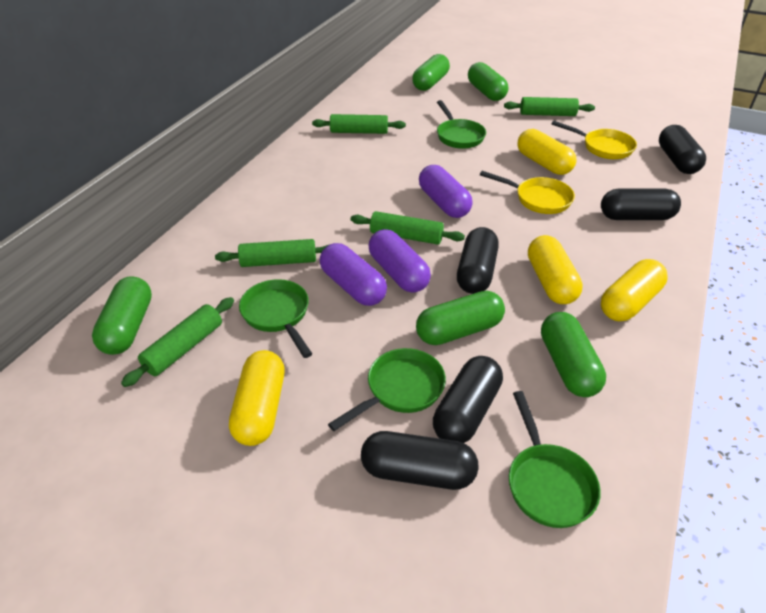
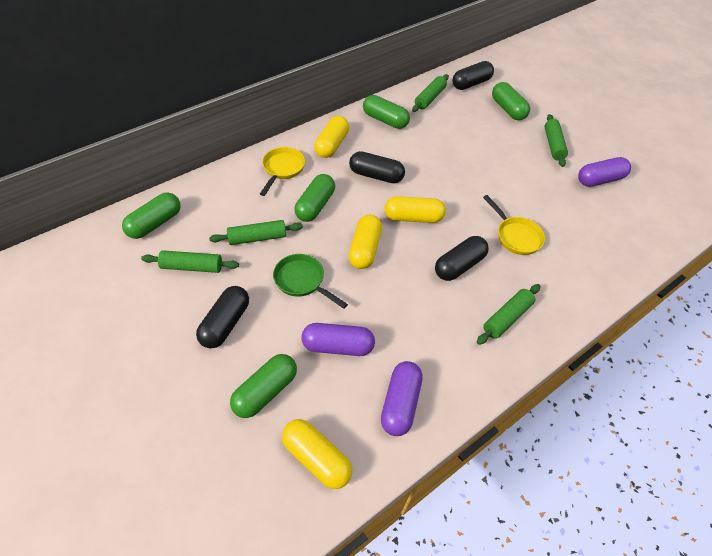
black capsule: [361,431,479,490] [433,356,503,443] [457,227,499,294] [601,189,681,220] [659,125,706,174] = 5 -> [196,286,249,348] [349,151,405,183] [435,236,489,281] [452,61,494,90] = 4
green pan: [239,279,312,358] [328,348,446,431] [437,100,486,149] [509,391,601,528] = 4 -> [273,254,348,309] = 1

